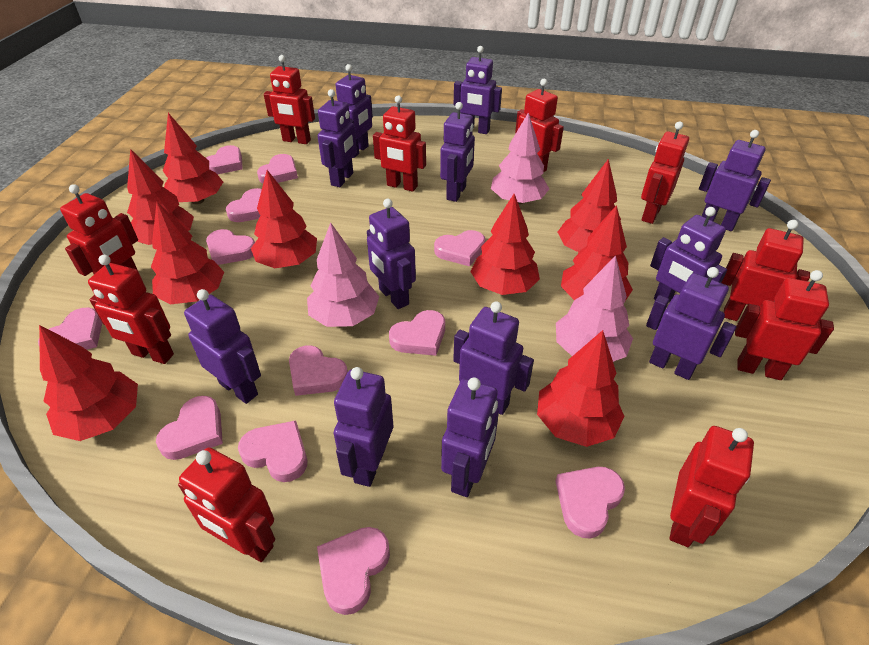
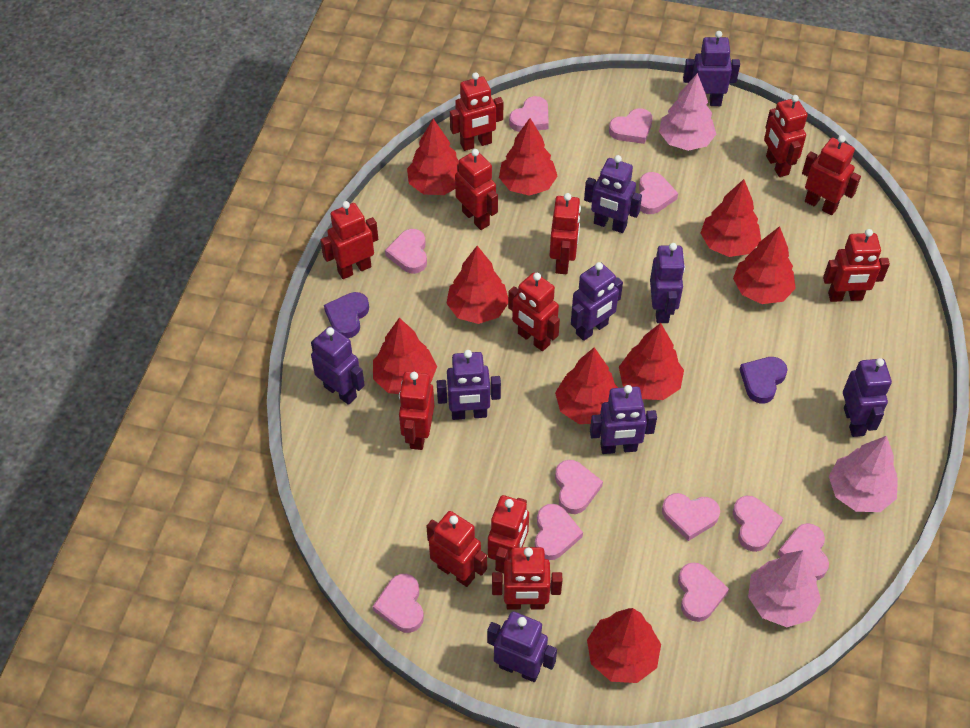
pink heart: [38,308,102,350] [156,396,223,460] [206,145,243,174] [206,229,255,265] [226,188,262,222] [238,420,307,482] [257,154,298,183] [289,345,348,396] [317,527,390,615] [389,310,445,356] [434,230,485,267] [555,467,625,539] = 12 -> [373,574,424,633] [385,229,427,274] [509,96,549,132] [535,504,583,560] [555,460,603,514] [609,108,652,144] [639,172,678,214] [662,493,720,541] [678,562,729,622] [733,496,783,552] [777,523,829,580] = 11
purple heart: none = 0 -> [324,292,369,338] [739,357,788,403] = 2
purple robot: [184,289,261,404] [318,89,357,187] [334,367,393,487] [336,64,373,158] [367,199,416,309] [440,102,475,202] [441,377,499,497] [453,301,534,415] [454,46,502,134] [646,267,737,380] [650,207,727,303] [699,130,771,231] = 12 -> [311,326,365,405] [437,350,501,420] [487,611,557,682] [571,262,623,341] [584,155,642,233] [590,385,657,454] [650,243,685,323] [683,31,740,106] [843,358,892,437] = 9
red robot: [60,184,138,276] [88,255,174,364] [178,448,275,562] [264,55,315,144] [373,96,426,192] [515,79,564,172] [641,121,689,224] [670,426,754,547] [722,220,810,321] [735,270,834,380] = 10 -> [320,201,378,279] [399,372,434,450] [426,511,487,587] [450,72,503,151] [455,149,498,230] [488,495,529,573] [492,547,562,610] [508,272,560,351] [550,193,581,274] [764,95,808,177] [802,135,861,215] [823,229,890,302] = 12

